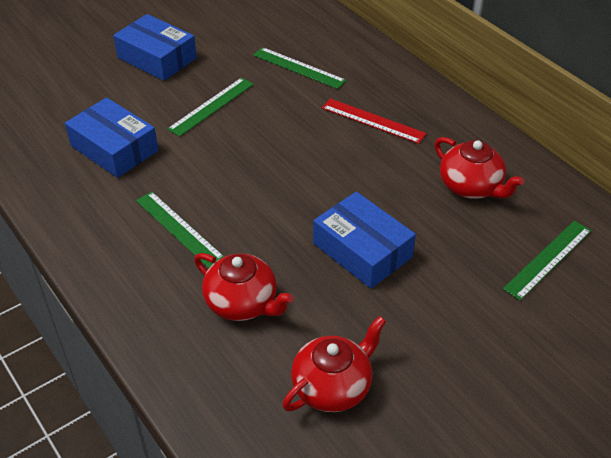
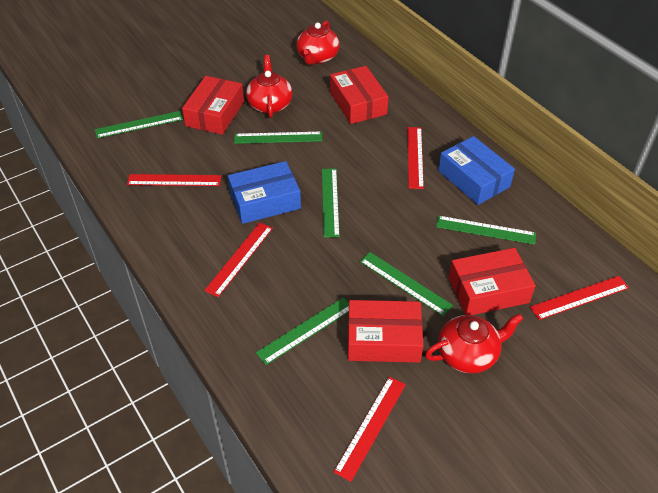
blue box: [65,97,158,178] [113,14,197,81] [313,191,416,289] = 3 -> [228,161,301,224] [438,136,515,205] = 2
green ruler: [136,191,224,268] [167,78,254,137] [253,47,346,89] [503,221,591,301] = 4 -> [95,111,183,138] [234,132,322,144] [256,297,349,365] [322,168,340,238] [360,252,453,316] [436,216,536,245] = 6
red box: none = 0 -> [182,76,244,135] [330,66,388,124] [348,300,424,363] [449,248,536,315] = 4
red ruler: [322,99,426,144] = 1 -> [127,174,221,186] [204,222,273,297] [334,376,406,482] [407,127,424,189] [530,276,629,320] = 5

